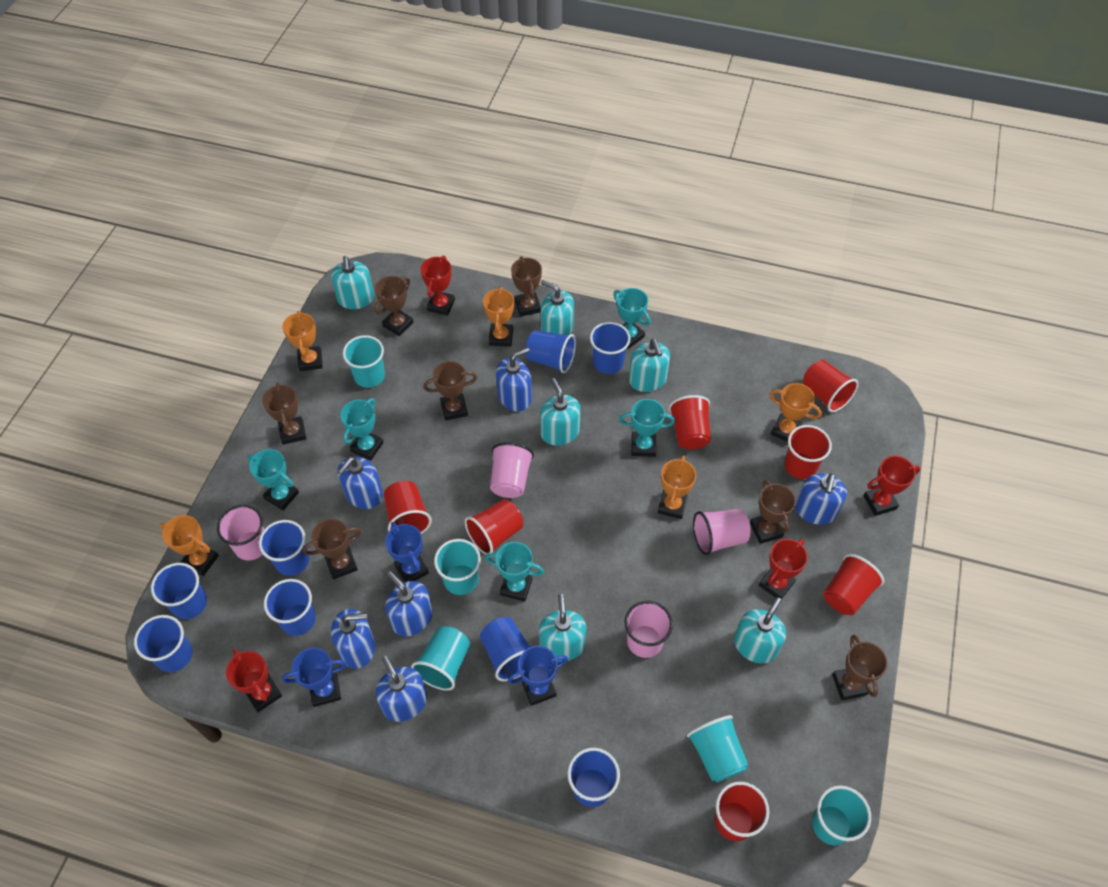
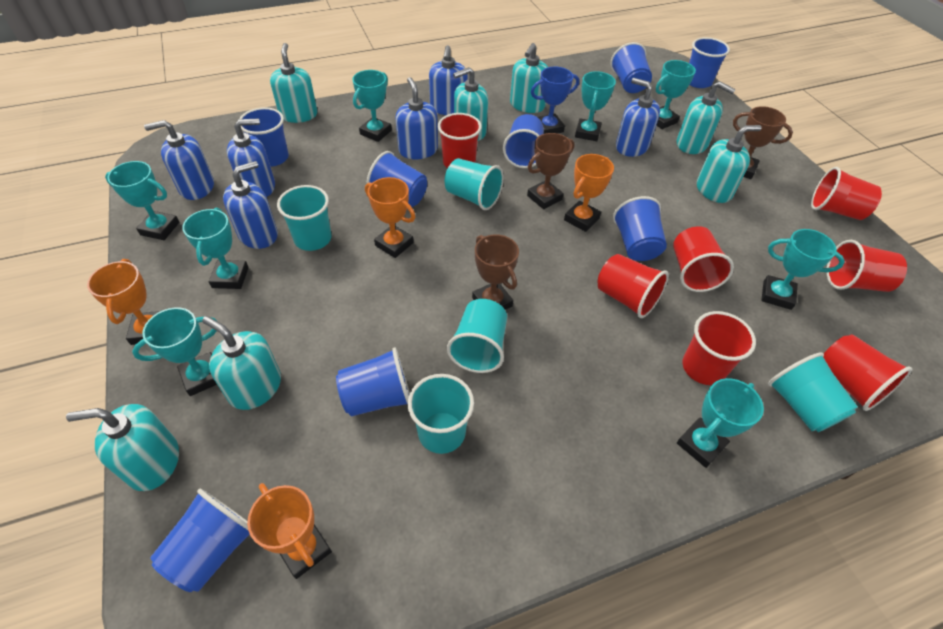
blue trophy: [282,648,347,707] [385,522,429,582] [508,646,568,706] = 3 -> [531,67,579,134] = 1
brown trophy: [262,382,306,445] [303,519,362,579] [375,276,414,336] [423,361,477,421] [511,256,542,317] [750,480,796,544] [832,635,888,700] = 7 -> [472,234,519,310] [527,133,575,209] [733,106,793,179] = 3
orange trophy: [160,515,219,576] [282,311,323,371] [483,287,514,347] [658,456,696,519] [769,383,822,442] = 5 -> [87,259,160,345] [247,483,332,579] [365,177,415,258] [564,154,614,232] = 4
pink cup: [217,505,264,560] [490,442,534,498] [624,601,673,658] [693,509,751,555] = 4 -> none = 0
red trophy: [226,649,282,712] [421,256,455,316] [759,539,808,599] [863,456,920,516] = 4 -> none = 0
turquoise soap dispenser: [331,256,374,309] [539,594,586,662] [540,378,581,446] [541,280,574,335] [629,339,670,392] [734,597,786,663] = 6 -> [66,404,179,491] [202,316,281,410] [270,43,317,123] [453,67,488,141] [510,43,548,113] [677,81,736,154] [697,125,762,203] = 7
turquoise trophy: [247,449,299,510] [340,398,384,460] [485,542,544,602] [613,288,651,348] [619,399,675,457] = 5 -> [105,161,179,240] [132,308,217,396] [182,208,249,289] [352,70,392,142] [575,71,616,141] [656,60,696,129] [677,378,764,468] [761,229,845,310] = 8

